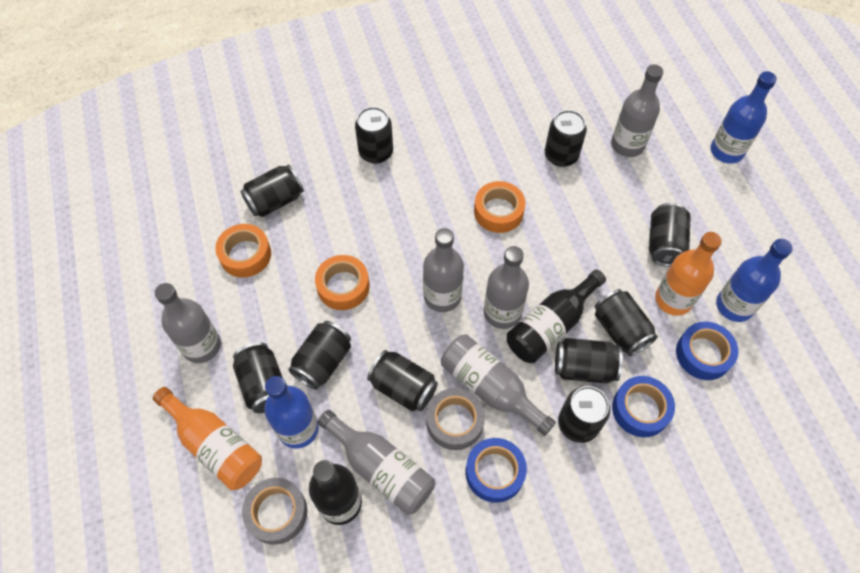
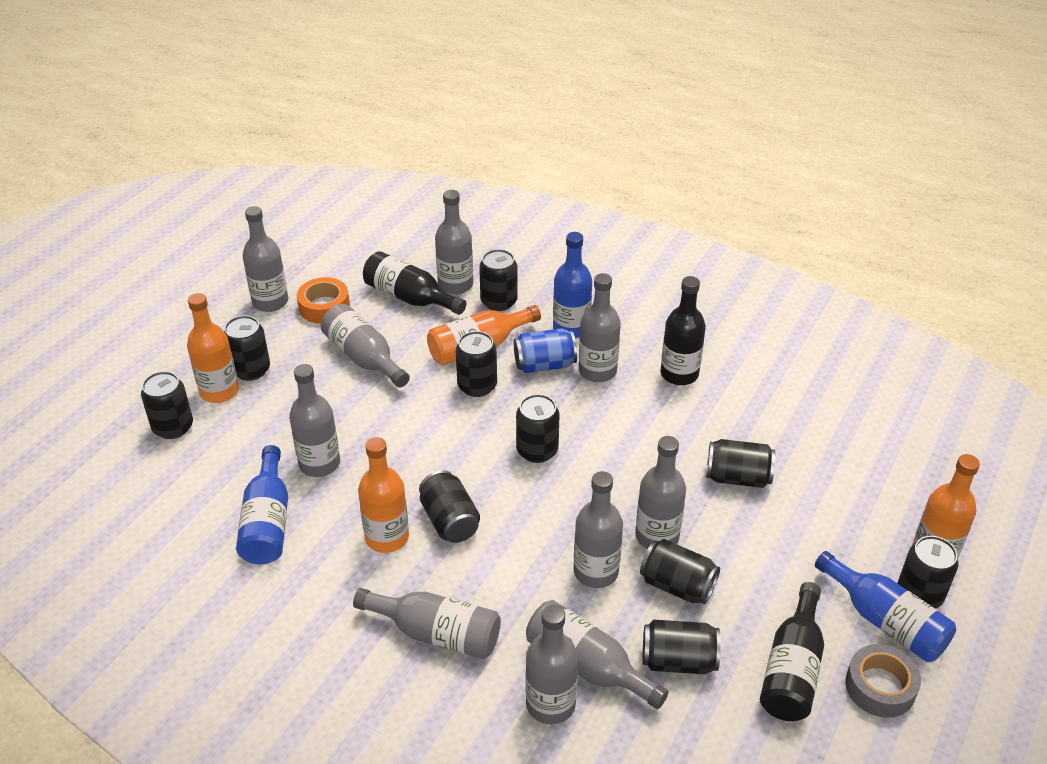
black bottle: [309,460,362,525] [507,269,606,363] = 2 -> [363,251,466,315] [660,276,706,385] [760,582,824,721] = 3
blue can: none = 0 -> [514,328,577,373] = 1
blue tape: [466,438,527,503] [612,376,675,437] [676,322,738,380] = 3 -> none = 0
grey bottle: [155,283,221,363] [318,410,435,515] [423,228,464,312] [441,334,556,436] [484,246,529,329] [611,65,663,157] = 6 -> [242,206,288,312] [289,364,340,477] [321,304,410,388] [353,588,501,659] [435,190,473,295] [526,600,668,709] [526,605,578,724] [574,471,623,588] [579,273,621,382] [635,436,686,549] = 10
grey tape: [242,478,308,545] [426,388,485,450] = 2 -> [845,644,921,718] = 1
orange bottle: [153,387,262,490] [655,232,722,316] = 2 -> [187,293,239,403] [358,437,409,553] [427,305,541,366] [912,454,980,558] = 4
orange tape: [215,224,271,278] [315,255,370,310] [474,181,526,233] = 3 -> [297,277,350,324] = 1

